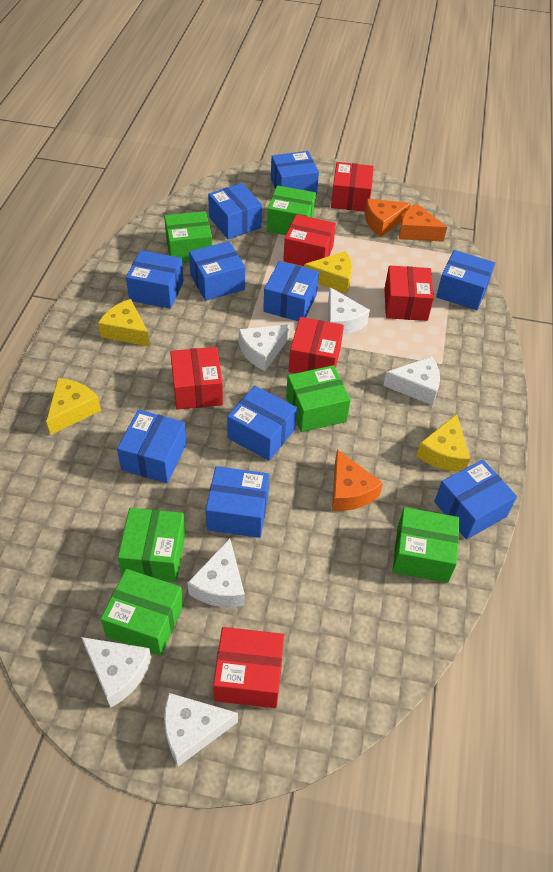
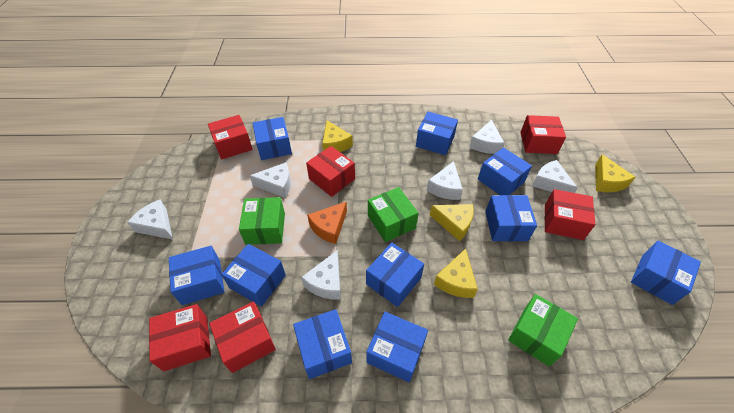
green box: [101,569,184,656] [118,508,186,582] [164,211,212,263] [267,185,316,235] [286,365,351,432] [392,507,460,583] = 6 -> [239,197,285,245] [368,187,418,242] [508,294,578,367] = 3
orange cheese: [332,449,383,511] [365,199,411,237] [399,204,447,242] = 3 -> [307,202,347,244] = 1

